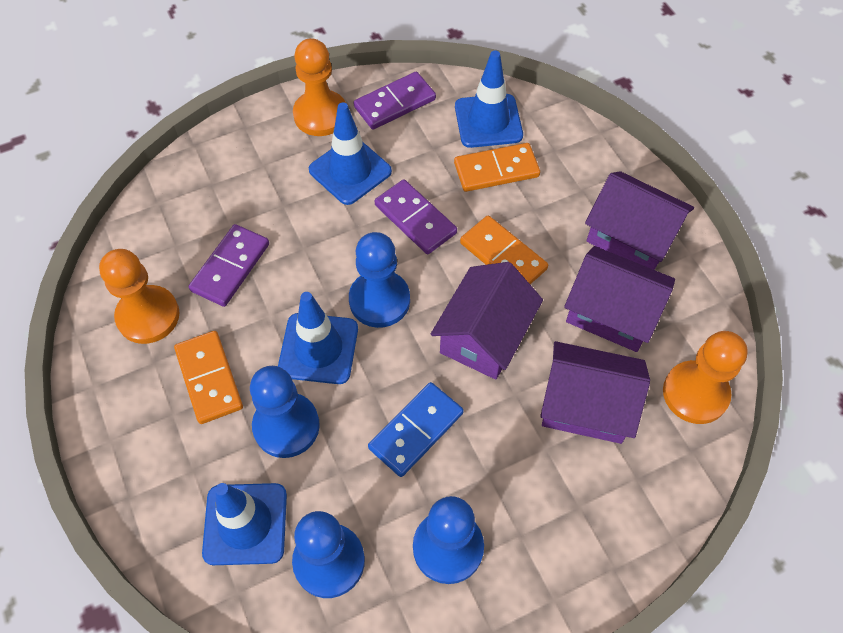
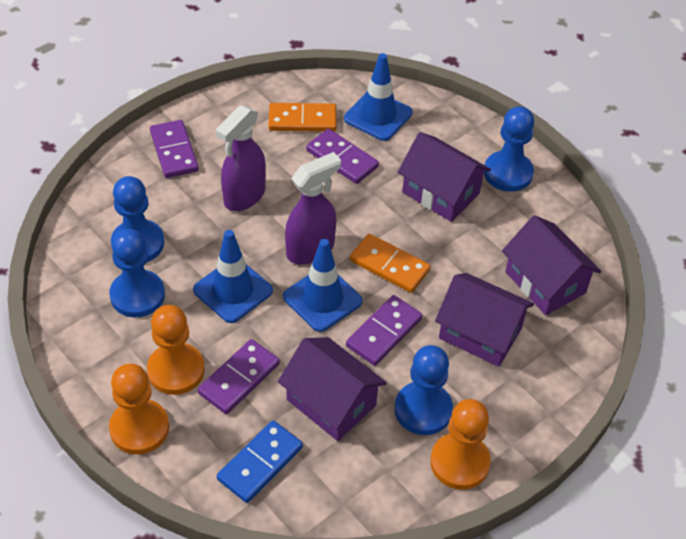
blue traffic cone: [202,483,287,565] [278,292,358,384] [309,102,392,205] [455,51,523,148] = 4 -> [193,230,273,323] [283,239,363,332] [344,53,412,141] = 3
orange domino: [174,331,243,424] [454,143,540,192] [460,215,548,284] = 3 -> [269,103,336,132] [350,234,431,293] = 2
purple domino: [189,224,269,307] [354,72,436,130] [375,179,457,254] = 3 -> [150,120,199,178] [198,339,280,414] [306,129,379,184] [346,295,422,366] = 4
purple spray bottle: none = 0 -> [216,105,266,211] [285,152,341,264] = 2

